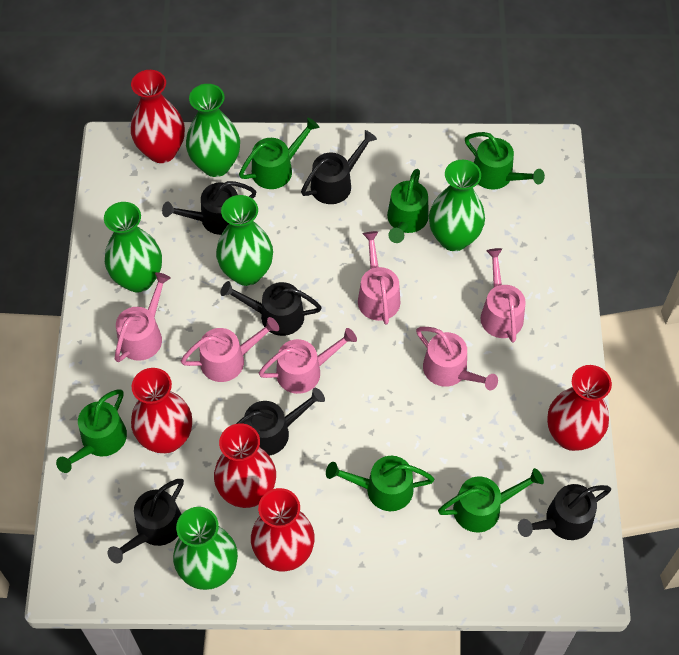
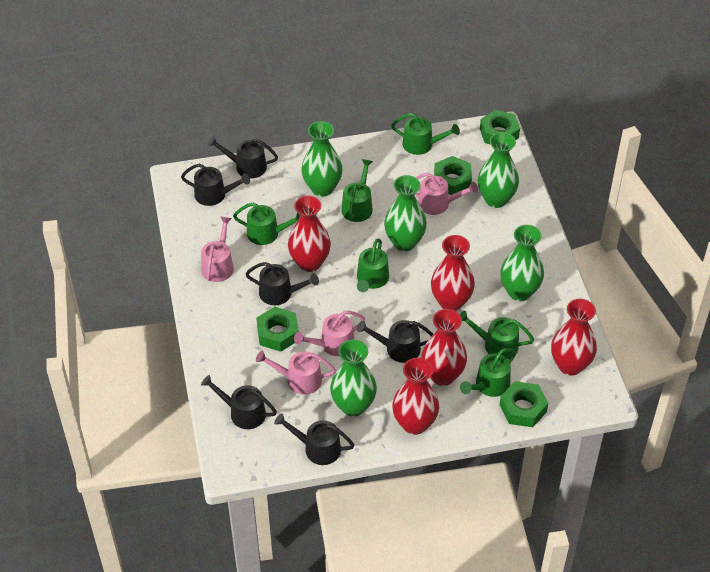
green nut: none = 0 -> [256,307,299,352] [434,156,472,195] [480,110,520,144] [500,381,548,427] = 4
pink watering can: [115,272,171,362] [181,317,279,382] [259,328,357,394] [358,231,401,324] [416,327,498,390] [481,248,526,343] = 6 -> [201,217,234,282] [256,351,336,395] [294,311,365,356] [414,173,478,215] = 4

